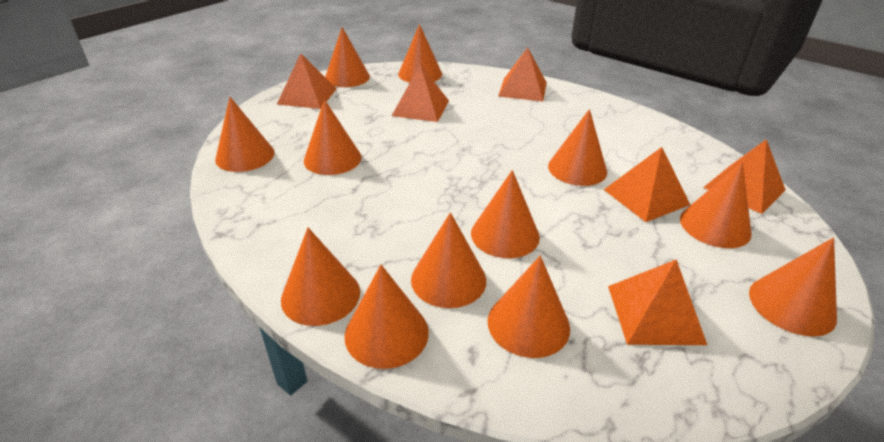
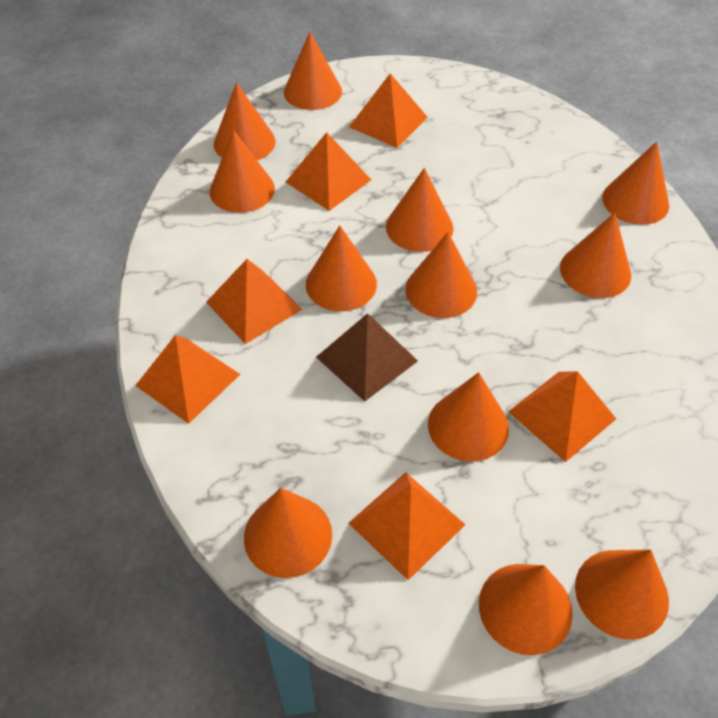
brown pyramid: none = 0 -> [316,313,418,401] = 1

